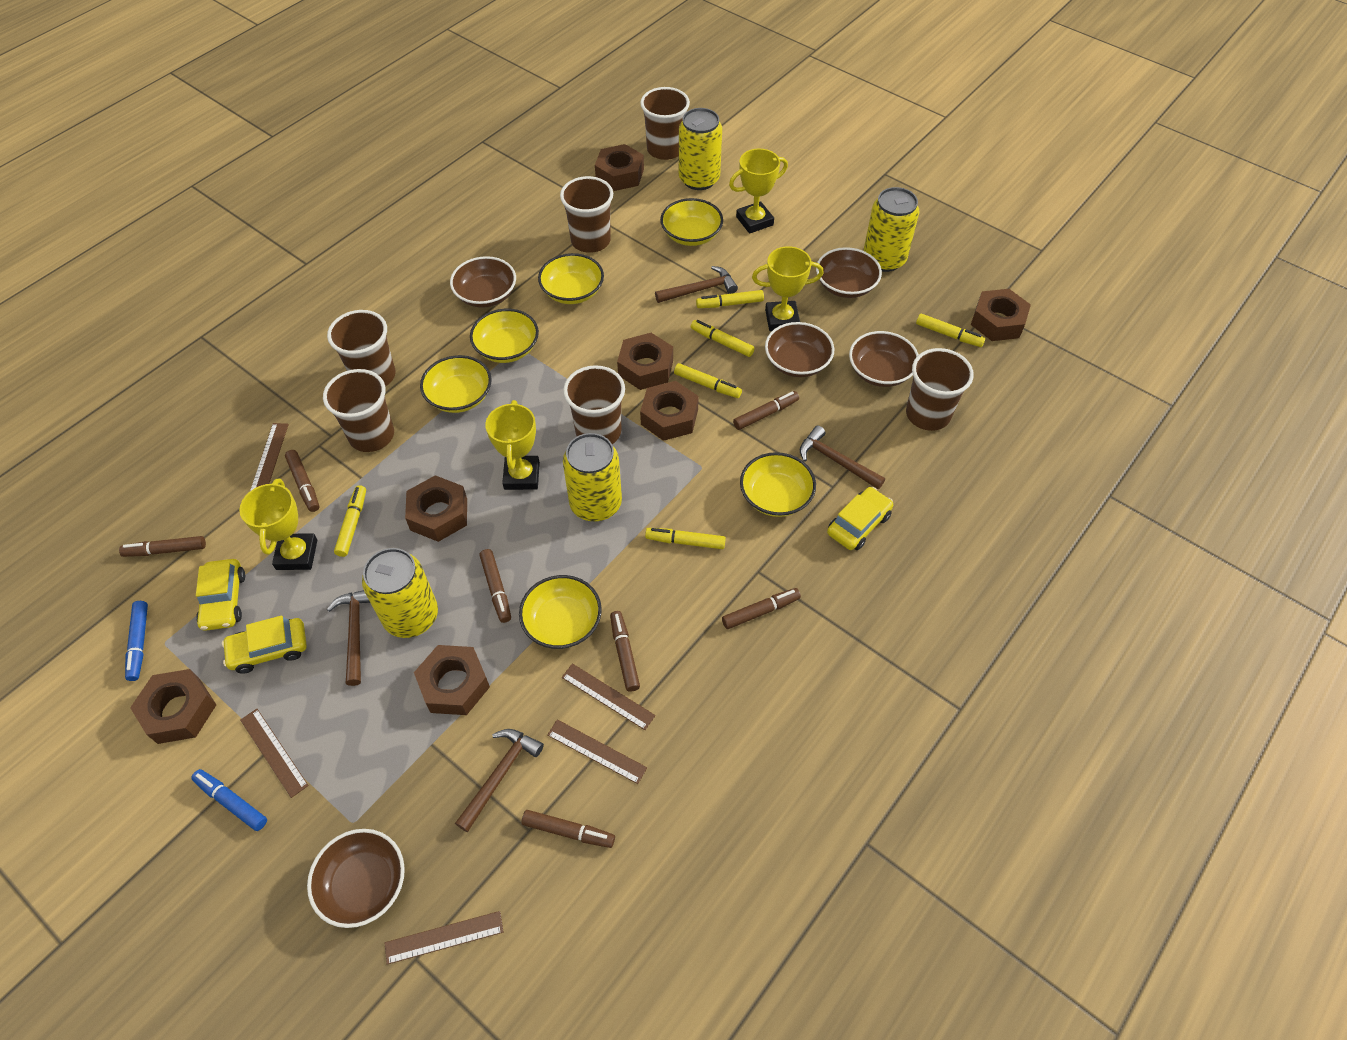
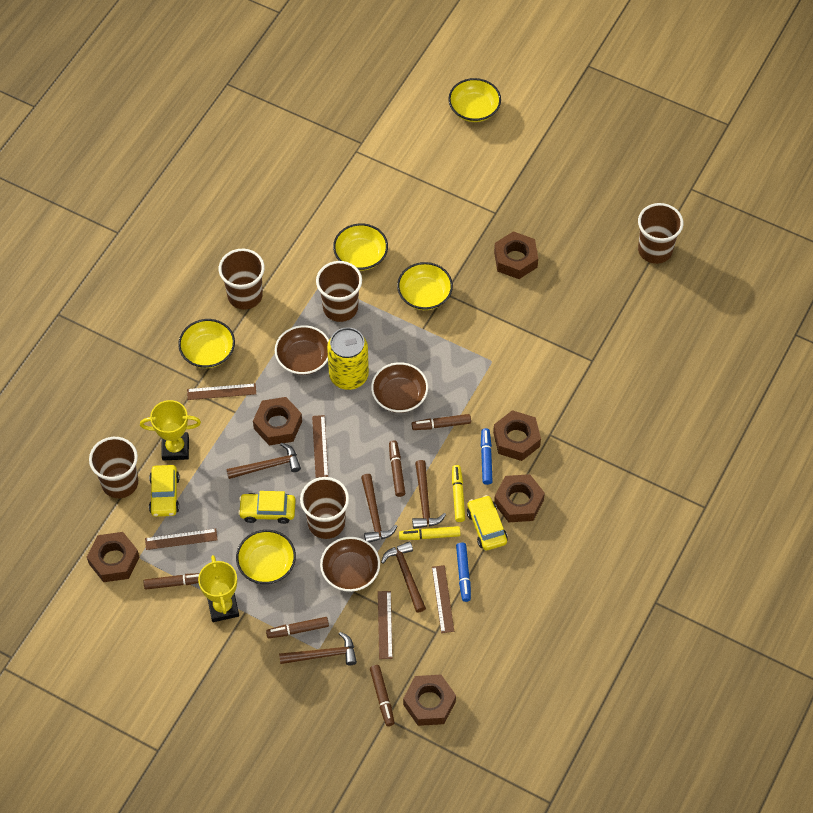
brown bowl: [307,829,405,928] [450,256,516,308] [765,322,834,377] [816,247,882,298] [849,331,919,387] = 5 -> [275,325,329,375] [320,537,380,592] [371,362,428,413] = 3
brown cup: [323,369,394,452] [327,310,395,387] [560,176,613,253] [563,365,625,444] [640,87,690,160] [906,348,974,431] = 6 -> [89,437,138,498] [219,249,265,309] [300,477,349,539] [316,261,362,322] [638,203,683,264] = 5
brown hammer: [327,590,370,686] [455,729,544,832] [655,266,738,303] [800,426,885,489] = 4 -> [227,443,301,479] [279,632,357,665] [361,474,397,542] [381,541,426,613] [412,460,446,529] = 5
brown marker: [119,536,206,557] [285,450,319,512] [479,549,511,623] [522,810,615,848] [610,611,640,692] [722,588,801,629] [733,391,799,430] = 7 -> [143,573,199,590] [266,617,329,638] [370,665,395,726] [389,440,405,497] [412,414,471,430] = 5
brown nut: [130,669,217,744] [405,475,467,542] [414,645,490,715] [595,144,644,191] [617,333,673,390] [640,381,699,441] [971,289,1031,341] = 7 -> [87,532,140,582] [253,397,302,445] [403,675,456,726] [493,410,541,461] [494,231,538,279] [494,474,545,522] = 6
yellow bowl: [420,355,492,413] [470,309,539,363] [519,575,602,649] [538,253,604,304] [660,198,723,246] [740,452,816,517] = 6 -> [178,319,235,368] [236,530,296,584] [333,223,388,271] [397,262,453,310] [448,78,501,122] = 5
yellow can: [362,548,438,638] [563,433,622,521] [679,108,722,190] [863,187,919,272] = 4 -> [327,327,369,390] = 1
yellow marker: [334,485,366,557] [645,528,726,549] [674,363,742,398] [691,320,755,357] [696,290,764,308] [916,313,985,347] = 6 -> [399,526,460,540] [452,465,465,522] = 2
yellow trophy: [239,478,317,570] [485,400,540,490] [729,148,788,234] [752,246,824,331] = 4 -> [140,400,201,460] [198,555,239,622] = 2

